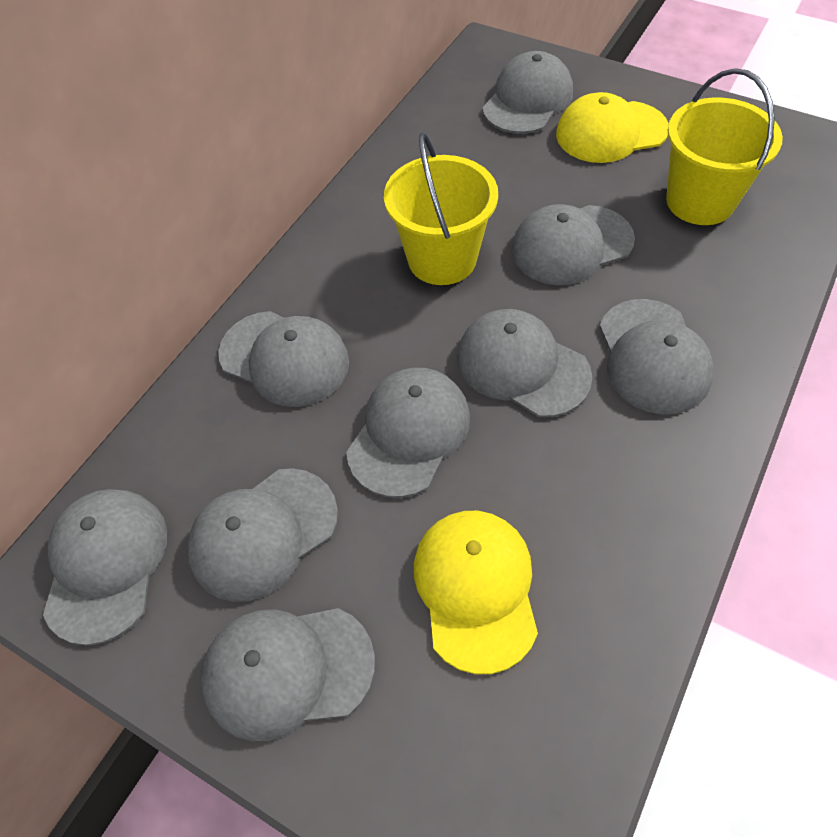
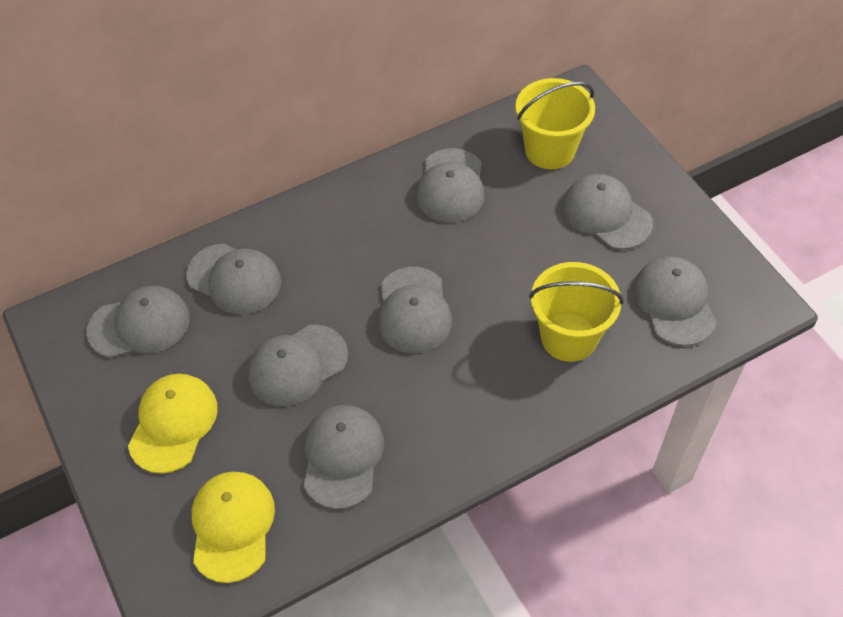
grey cap: [43,489,167,646] [187,468,338,602] [200,608,375,741] [219,311,349,407] [346,367,470,498] [457,309,592,417] [482,51,573,134] [512,204,635,285] [599,299,714,414] = 9 -> [87,285,190,358] [186,244,281,314] [248,325,348,406] [303,405,384,509] [378,267,452,353] [416,148,484,223] [563,174,653,250] [633,257,717,346] = 8

